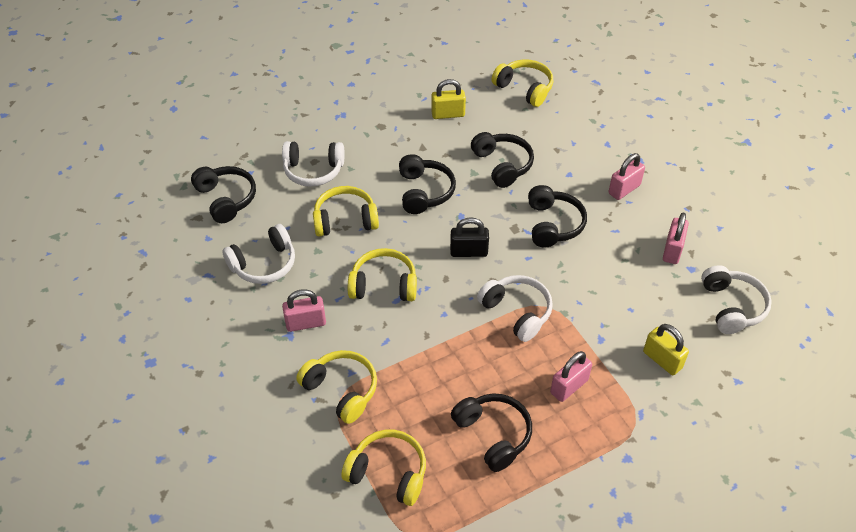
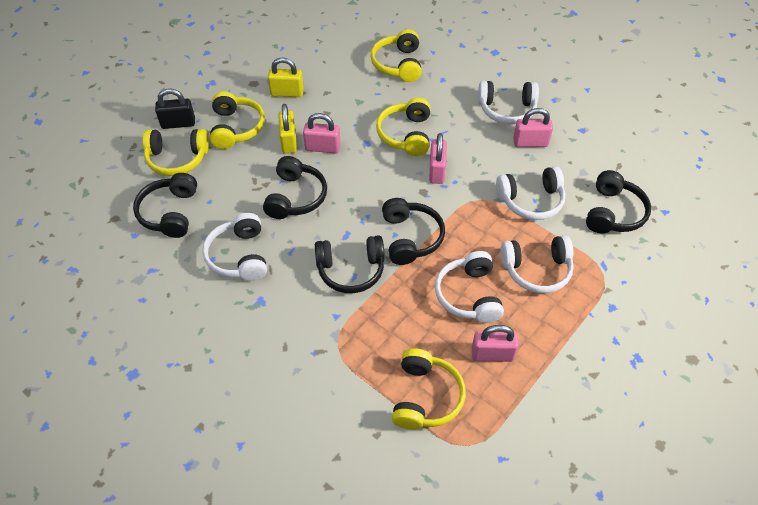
white headphones: [222,224,295,284] [282,141,344,187] [477,275,553,342] [701,265,772,334] = 4 -> [203,213,267,281] [435,251,504,323] [478,81,539,125] [496,166,565,220] [501,236,574,293] = 5

